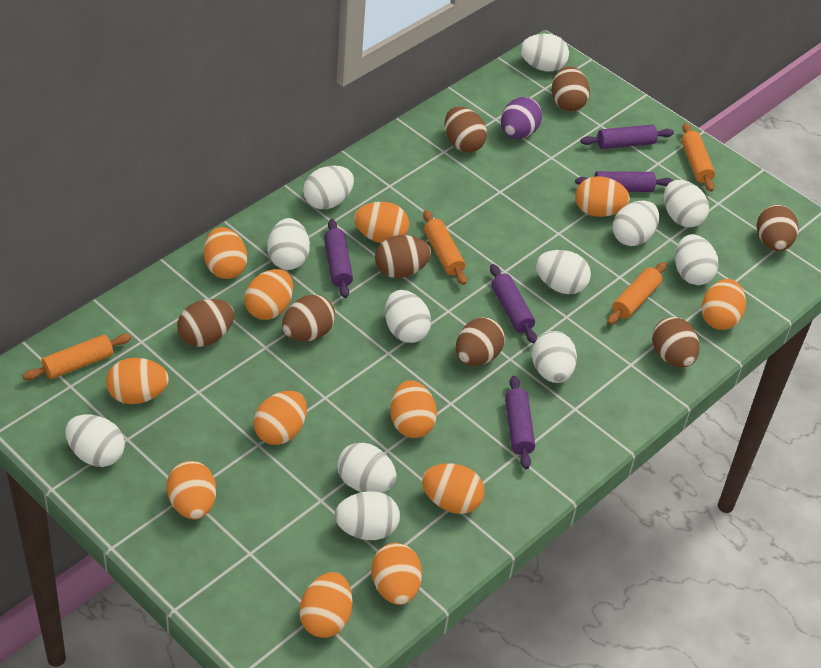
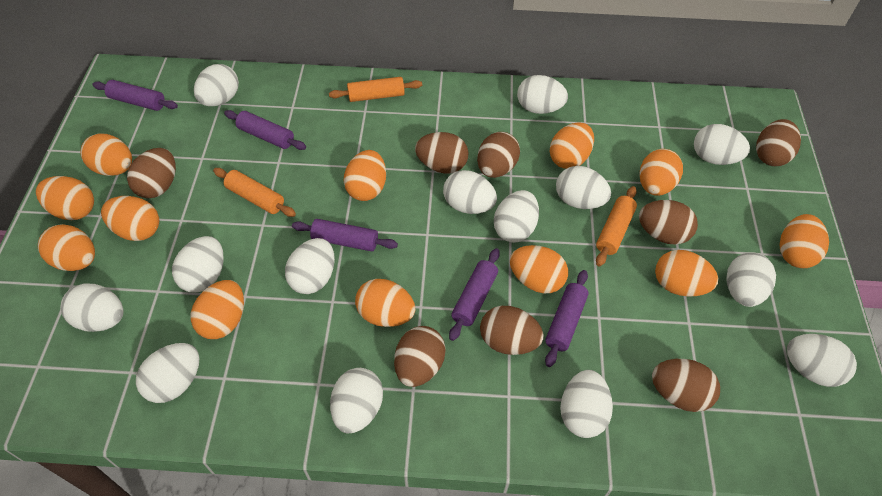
orange rolling pin: [23,334,131,380] [423,210,467,285] [607,262,666,325] [681,123,715,192] = 4 -> [213,168,296,217] [329,77,422,102] [596,186,637,267] = 3
purple egg: [501,97,542,139] = 1 -> none = 0
white egg: [65,414,125,467] [267,218,310,270] [303,166,354,209] [335,491,400,540] [337,443,396,493] [385,290,431,343] [520,34,569,71] [532,331,577,383] [536,250,591,294] [613,200,659,246] [664,180,709,227] [675,234,719,285] = 12 -> [61,284,123,332] [136,343,199,403] [172,236,224,293] [194,64,239,106] [285,238,335,294] [330,368,383,433] [443,170,497,214] [494,190,539,243] [517,75,568,114] [556,166,611,209] [560,370,613,438] [694,124,750,165] [726,252,776,307] [787,334,857,387] = 14

